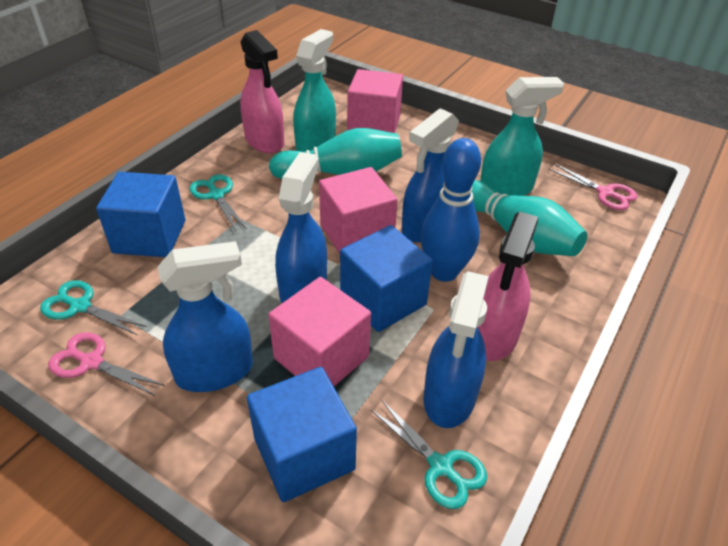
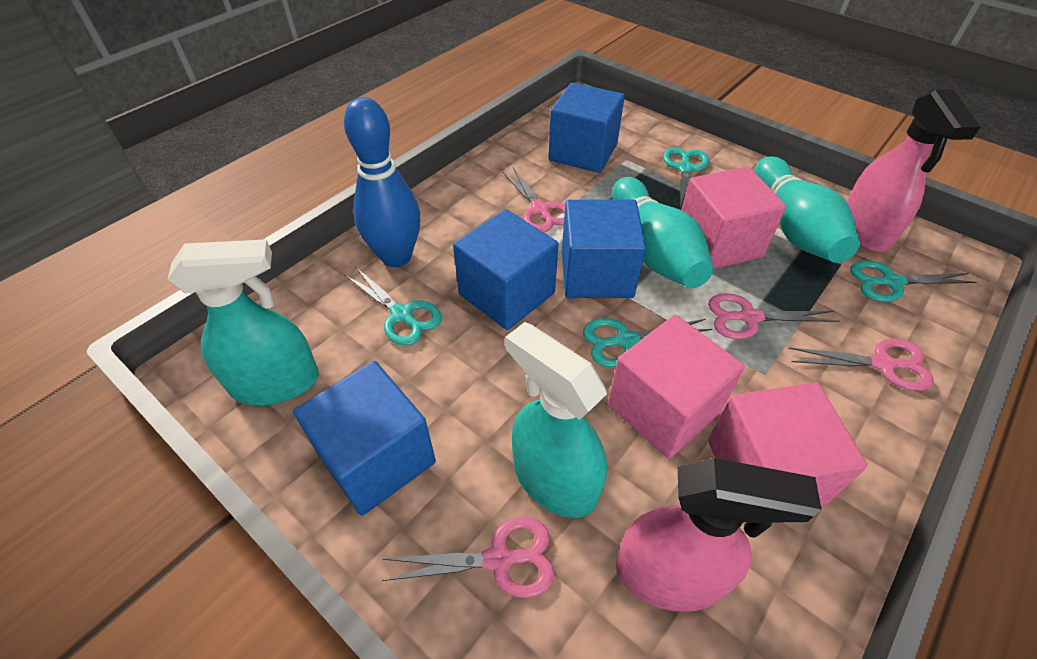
blue cube: [96,172,185,257] [247,367,357,502] [340,225,433,332] = 3 -> [293,361,436,516] [453,209,558,330] [548,83,625,173] [562,200,646,298] = 4
blue spray bottle: [158,241,253,392] [275,152,327,303] [402,108,459,242] [424,271,489,428] = 4 -> none = 0
pink scissors: [48,332,165,396] [548,164,638,210] = 2 -> [382,517,554,598] [503,167,565,232] [708,293,839,339] [789,339,934,391] = 4
turquoise scissors: [40,280,147,335] [190,174,247,231] [371,401,487,509] = 3 -> [345,266,442,346] [583,318,712,367] [663,147,709,207] [850,260,977,302] = 4

